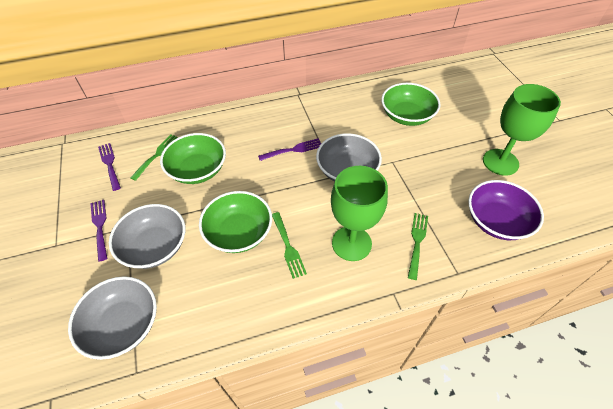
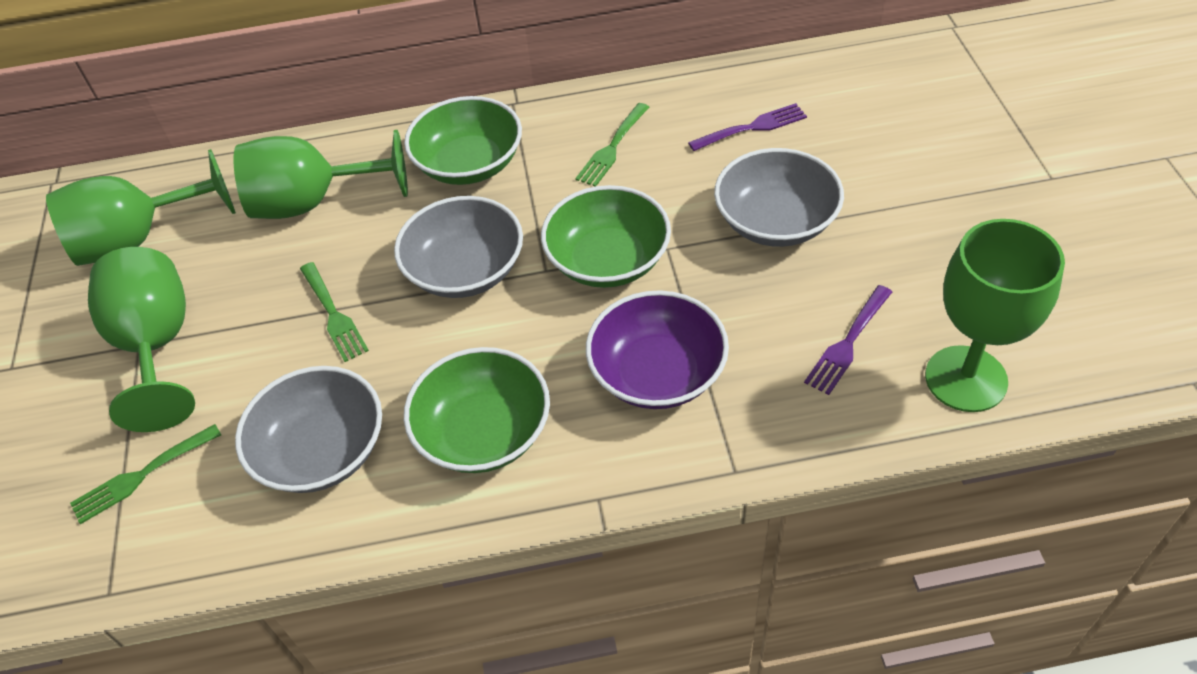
green goblet: [331,166,388,261] [483,84,561,176] = 2 -> [46,149,236,266] [88,247,195,432] [234,130,408,219] [925,219,1065,412] = 4
purple fork: [90,200,107,262] [98,143,121,191] [258,139,321,161] = 3 -> [688,103,807,151] [804,285,892,395] = 2

